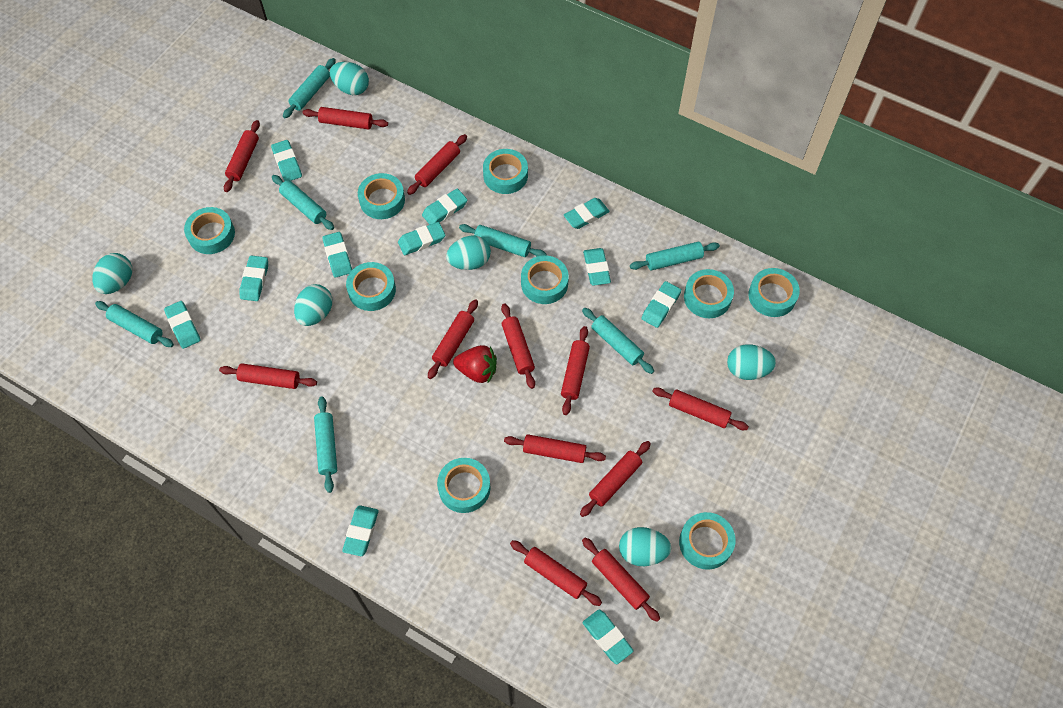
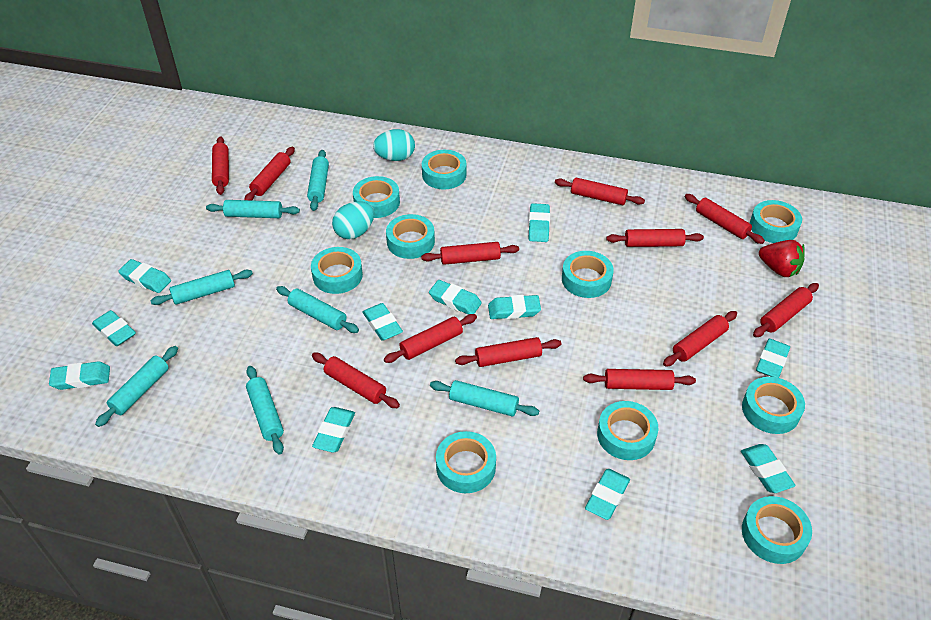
turquoise egg: [92,253,132,294] [294,284,332,326] [330,62,369,95] [446,236,491,270] [619,527,671,566] [727,344,776,380] = 6 -> [332,201,374,239] [373,129,415,161] = 2
turquoise tape: [184,207,235,254] [346,262,396,311] [358,173,405,219] [437,458,491,513] [483,149,528,194] [521,256,569,304] [679,512,736,570] [684,269,734,318] [748,268,800,317] = 9 -> [311,247,363,294] [353,176,400,218] [386,214,435,259] [422,150,467,189] [436,431,496,493] [562,251,614,298] [597,401,658,460] [742,377,805,434] [742,496,812,564] [750,200,802,243] = 10

